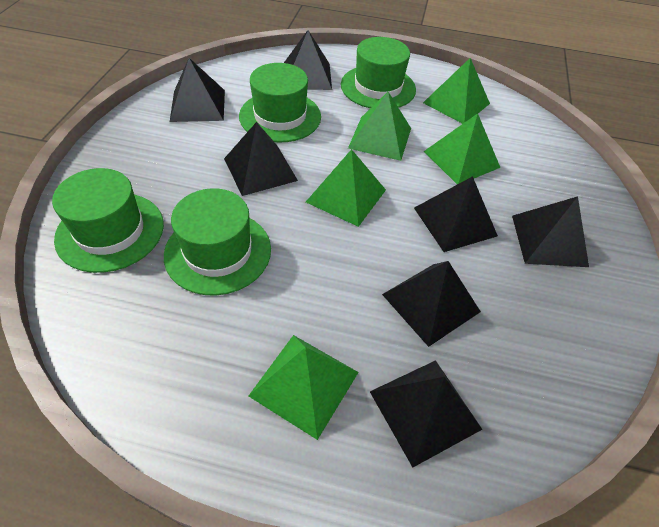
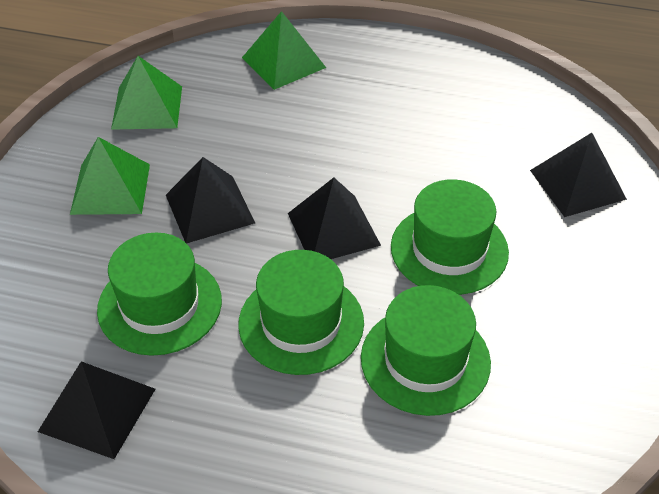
black pyramid: [170,58,225,122] [224,122,298,196] [284,30,332,90] [370,360,483,467] [382,261,481,347] [414,176,498,252] [512,196,589,267] = 7 -> [38,361,156,459] [166,157,255,244] [288,178,381,259] [530,133,627,217] = 4
green pyramid: [249,335,359,440] [306,149,386,227] [348,92,411,161] [423,58,490,124] [424,113,501,184] = 5 -> [70,137,150,215] [111,56,182,130] [242,11,326,90] = 3

